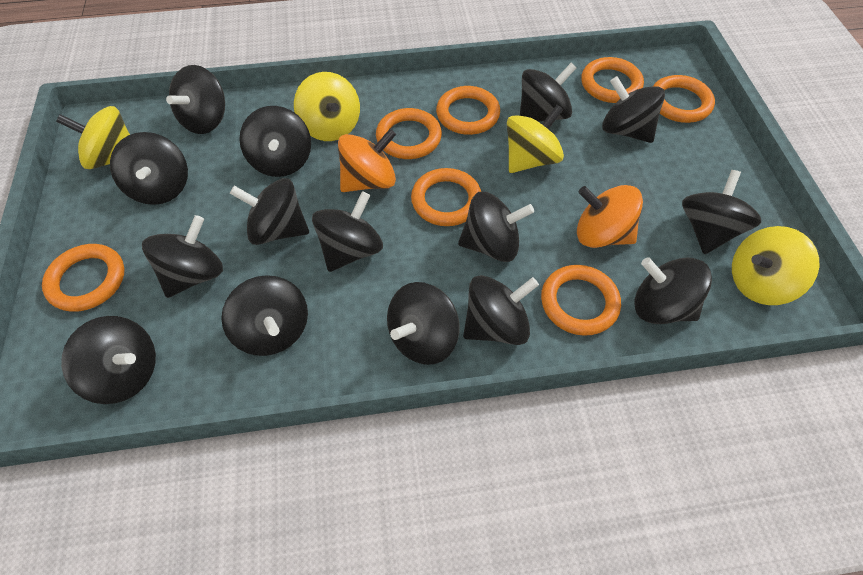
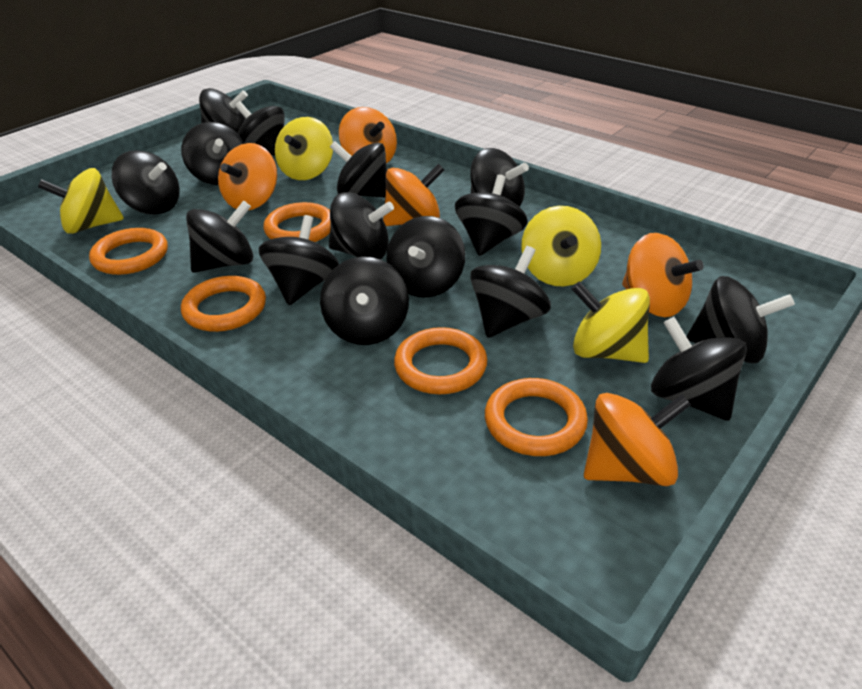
orange ring: [42,244,125,312] [376,108,442,159] [411,168,481,226] [436,86,500,135] [541,265,621,336] [581,57,644,103] [653,75,715,123] = 7 -> [89,228,168,275] [181,276,266,332] [263,202,331,242] [394,327,487,394] [485,378,588,456] = 5
orange spinning top: [338,129,396,192] [577,185,643,248] = 2 -> [218,143,277,210] [339,107,397,164] [383,164,444,226] [584,393,691,486] [622,233,704,317] = 5

